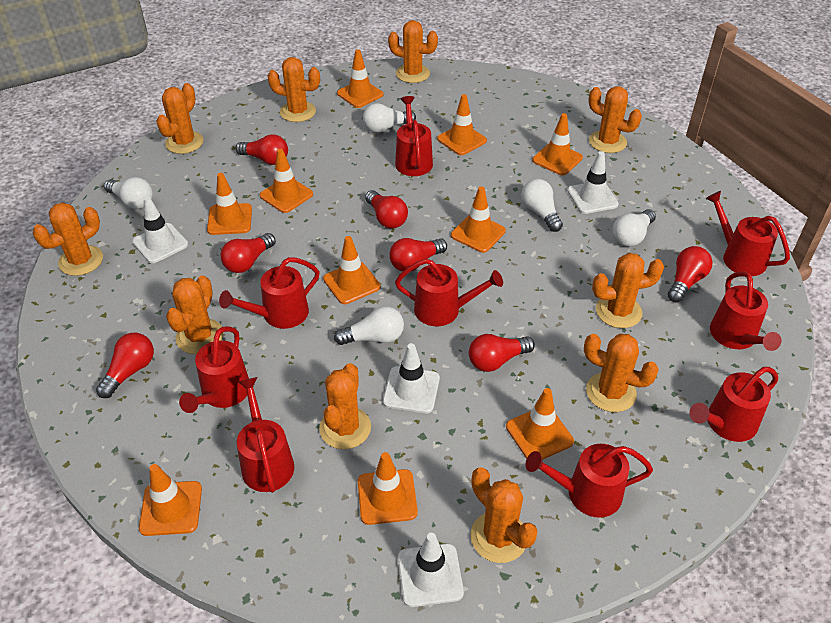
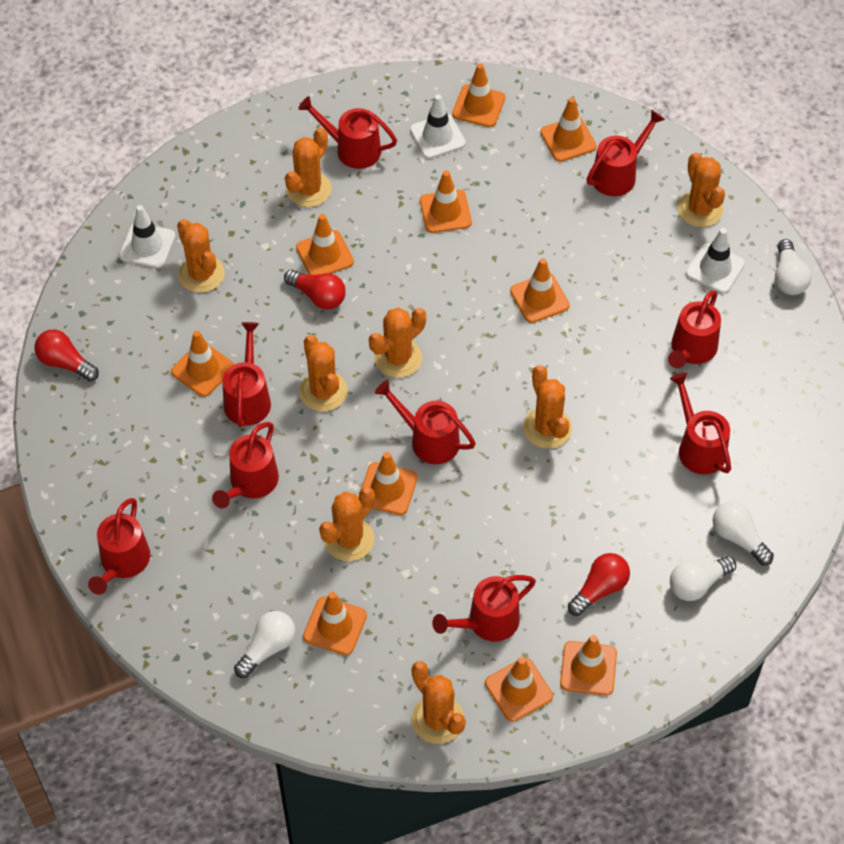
orange cactus: [33,203,103,276] [156,83,203,154] [166,276,223,354] [268,57,320,122] [319,363,371,449] [388,20,438,83] [470,467,538,563] [584,334,659,412] [589,86,642,153] [592,253,664,328] = 10 -> [177,219,225,293] [285,128,332,207] [299,335,348,412] [319,487,375,561] [369,308,426,378] [411,661,466,744] [523,365,572,449] [678,153,725,227] = 8
red light bulb: [96,333,154,398] [221,233,276,273] [235,134,288,165] [365,190,408,229] [389,238,447,272] [469,334,535,372] [668,246,713,302] = 7 -> [34,330,99,381] [284,270,346,310] [568,553,630,616] = 3
white light bulb: [104,177,153,209] [334,306,404,345] [363,103,416,133] [521,179,563,232] [613,209,656,247] = 5 -> [234,611,295,678] [670,556,736,601] [713,501,774,565] [775,239,812,295] = 4
white traffic cone: [132,196,188,263] [383,343,440,413] [398,533,464,607] [567,151,619,214] = 4 -> [119,205,175,268] [410,94,466,159] [686,228,745,294] = 3

